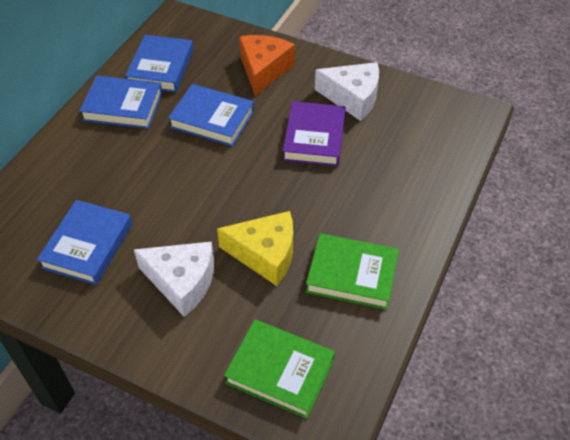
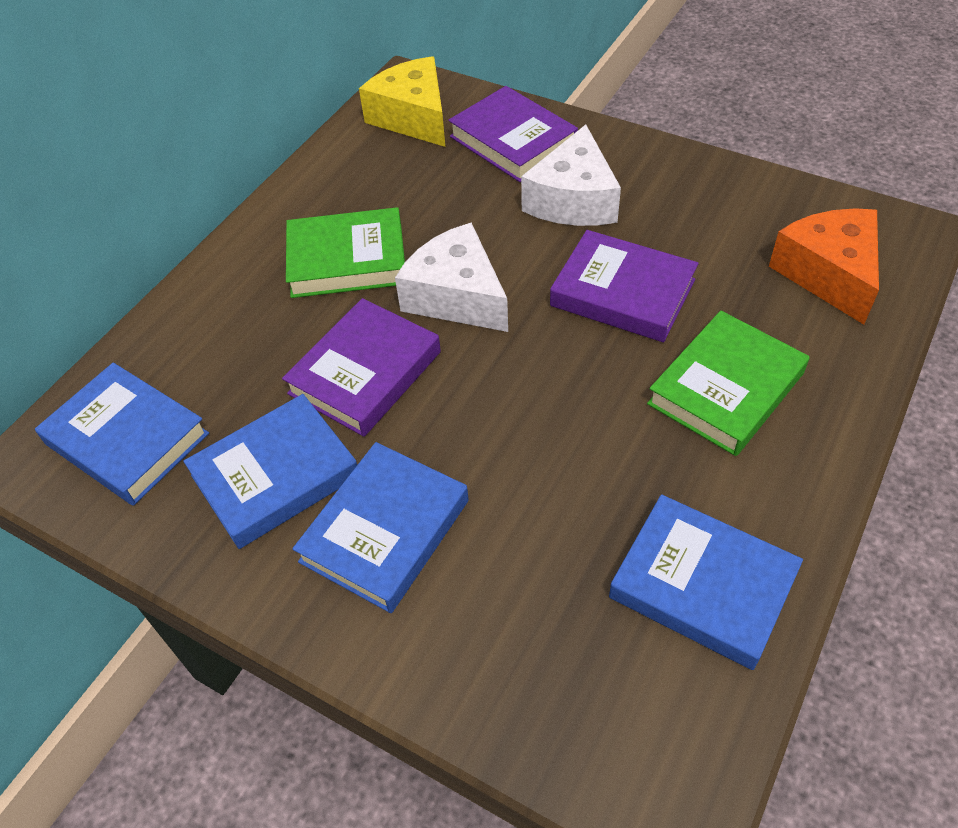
purple book: [283,101,346,166] = 1 -> [282,298,441,437] [448,86,578,182] [550,230,699,342] = 3

